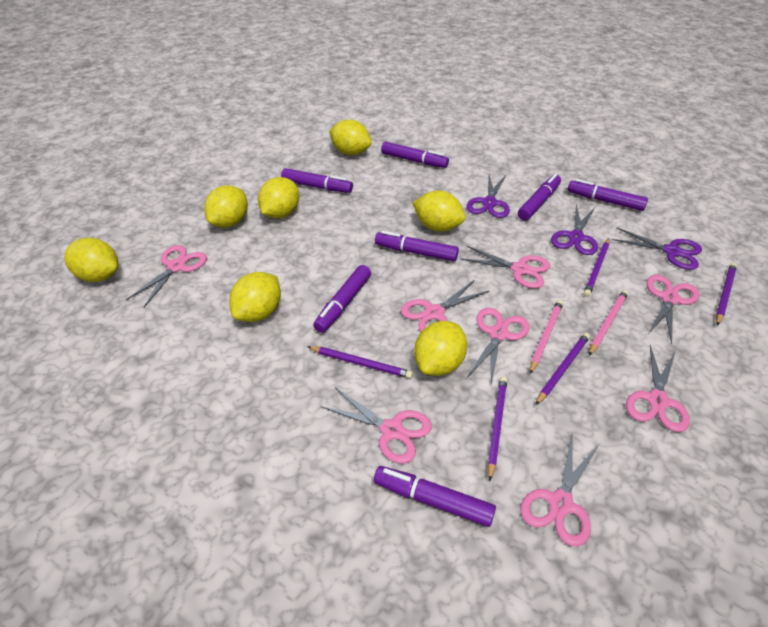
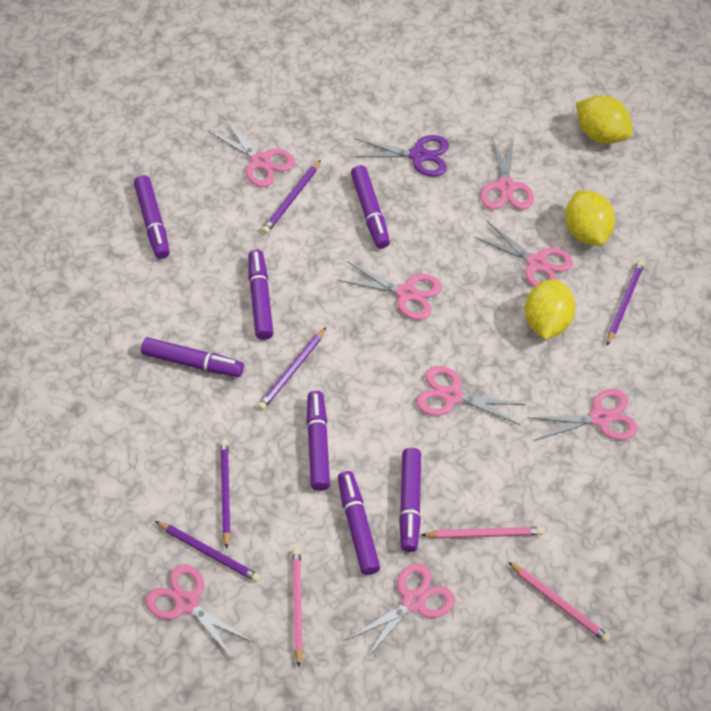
pink pencil: [530,300,563,374] [589,290,628,356] = 2 -> [292,548,303,667] [421,527,544,539] [508,562,610,643] = 3
purple scissors: [467,175,510,218] [551,204,598,255] [612,228,702,270] = 3 -> [352,135,449,177] = 1
yellow lemon: [64,238,118,282] [204,185,248,228] [229,272,281,322] [258,177,299,218] [329,120,372,155] [413,190,466,231] [414,321,467,376] = 7 -> [525,279,576,339] [565,190,615,246] [576,95,633,144] = 3

